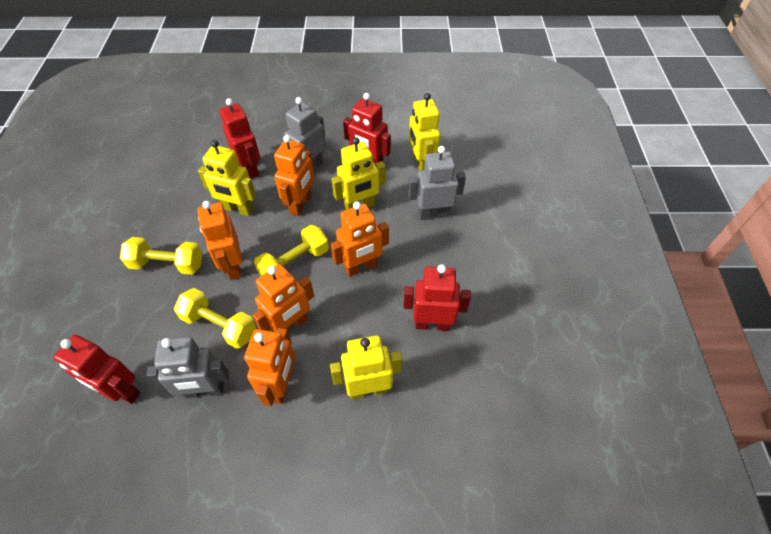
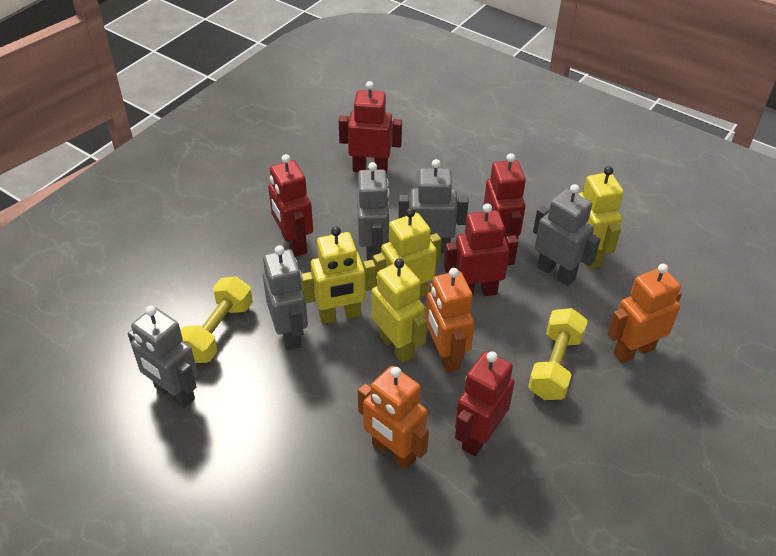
grey robot: [147,337,229,398] [281,97,326,168] [408,146,466,220] = 3 -> [128,306,198,408] [263,245,308,350] [357,162,390,261] [398,159,469,253] [533,184,600,286] = 5
orange robot: [198,201,242,280] [244,328,296,406] [252,264,314,334] [274,135,315,216] [331,202,389,277] = 5 -> [358,366,429,470] [426,268,475,373] [607,264,682,363] = 3
red robot: [54,335,141,404] [219,98,260,179] [343,93,391,164] [403,264,471,331] = 4 -> [268,154,313,257] [339,81,402,174] [444,203,518,296] [455,351,515,456] [484,153,526,240] = 5
yellow dumbbell: [120,237,202,275] [174,288,256,349] [254,225,329,276] = 3 -> [180,276,253,363] [528,308,587,400] = 2

